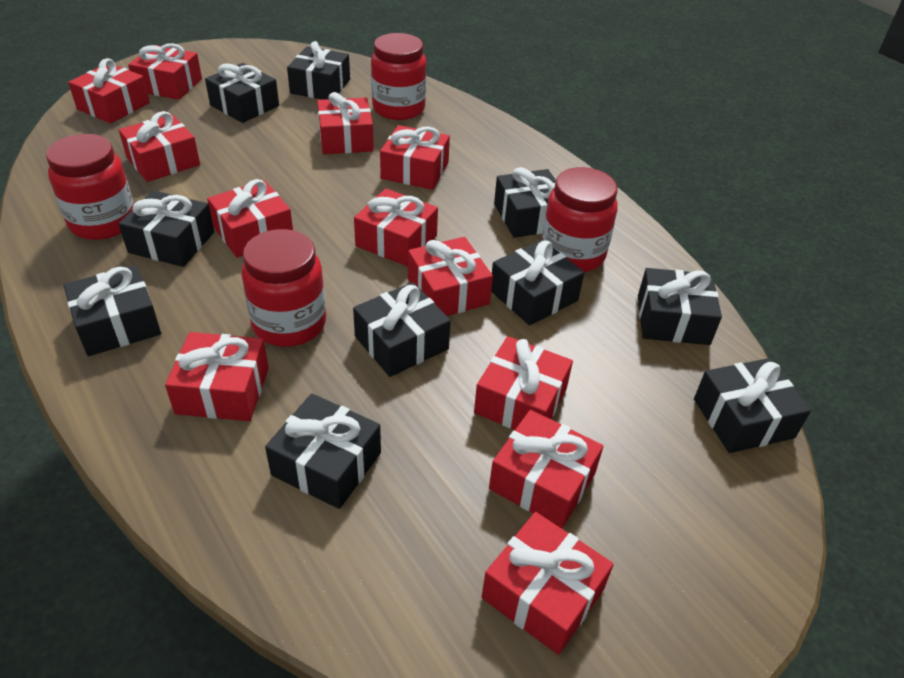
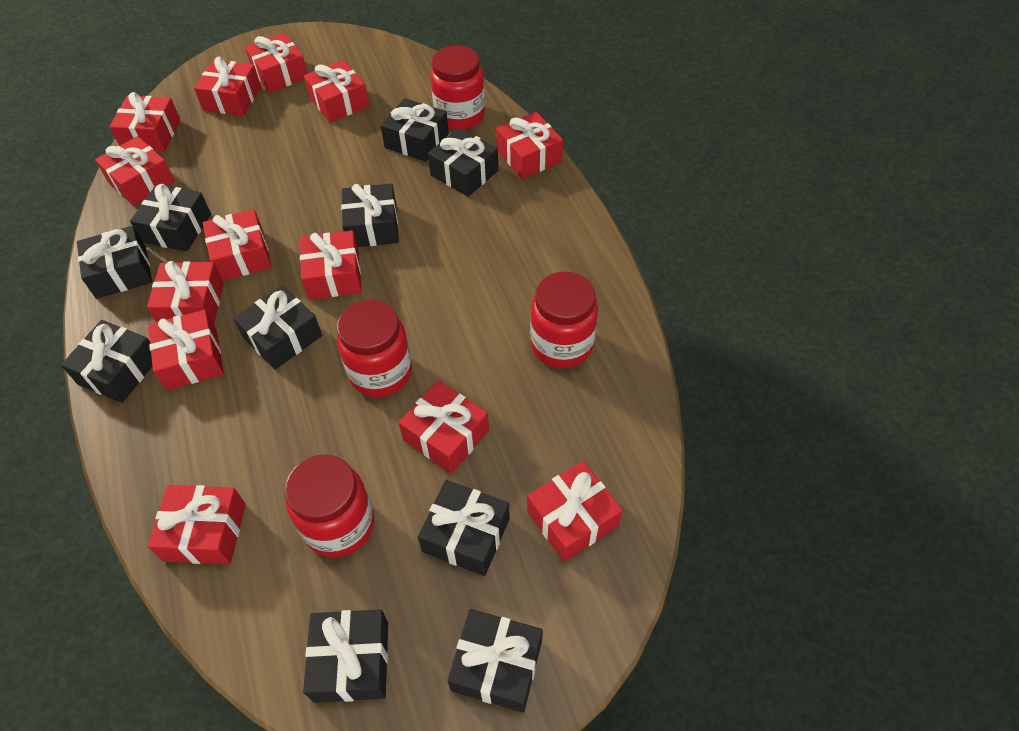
red gift: [68,58,150,124] [119,111,200,182] [128,43,202,100] [165,332,269,421] [207,179,293,258] [317,92,374,154] [354,189,438,266] [380,125,450,190] [408,237,493,316] [474,336,573,430] [482,512,614,655] [489,410,603,528] = 12 -> [95,136,175,206] [109,92,181,152] [147,261,224,324] [148,310,224,390] [148,485,246,565] [194,57,261,116] [203,209,272,281] [245,33,308,93] [300,230,362,300] [304,60,369,123] [398,381,489,474] [496,112,563,179] [527,461,623,562] = 13

